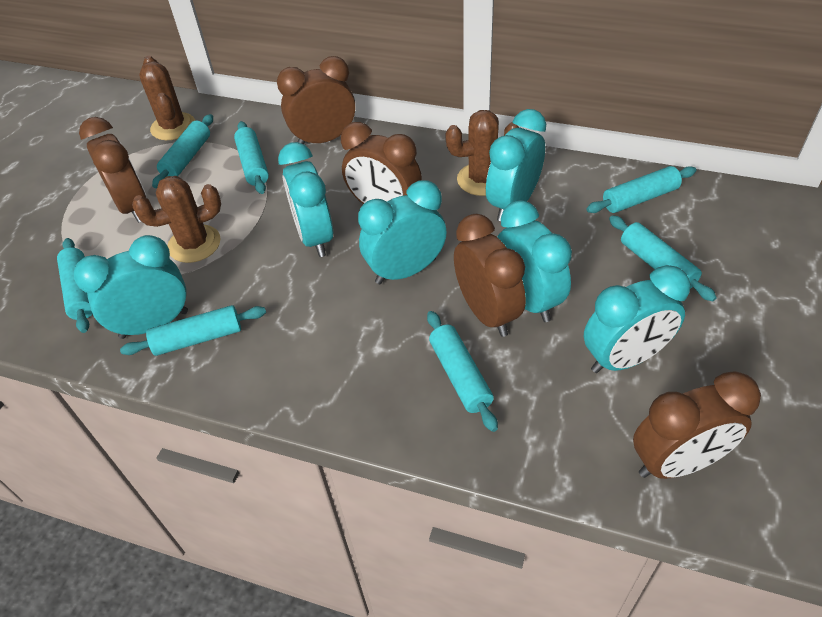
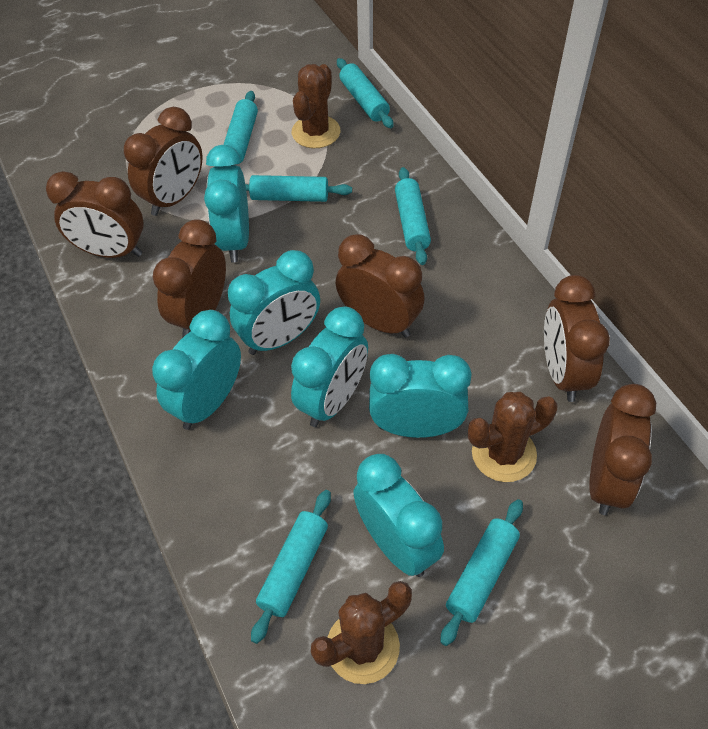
brown clock: [79,117,147,223] [277,56,356,144] [341,122,422,204] [454,214,526,337] [633,371,761,479] = 5 -> [46,171,144,258] [124,107,202,216] [153,219,226,338] [336,234,425,337] [544,275,610,402] [589,384,656,515] = 6
turquoise rolling pin: [57,238,93,333] [120,305,266,356] [152,114,213,188] [234,121,269,194] [427,311,498,432] [586,166,696,213] [609,215,717,301] = 7 -> [223,91,258,164] [245,175,352,202] [251,490,331,644] [337,58,394,128] [395,167,431,265] [441,499,523,646] = 6

